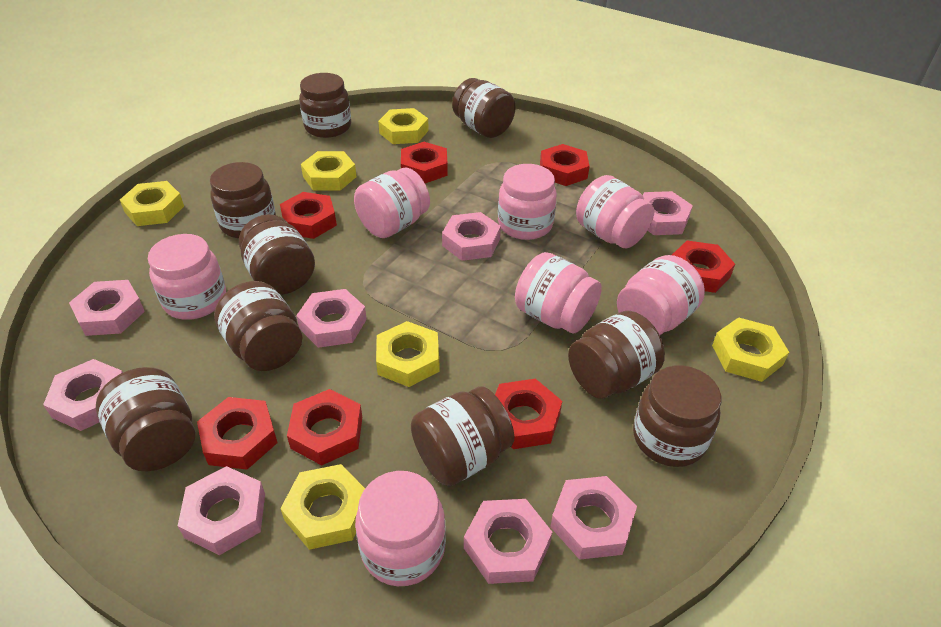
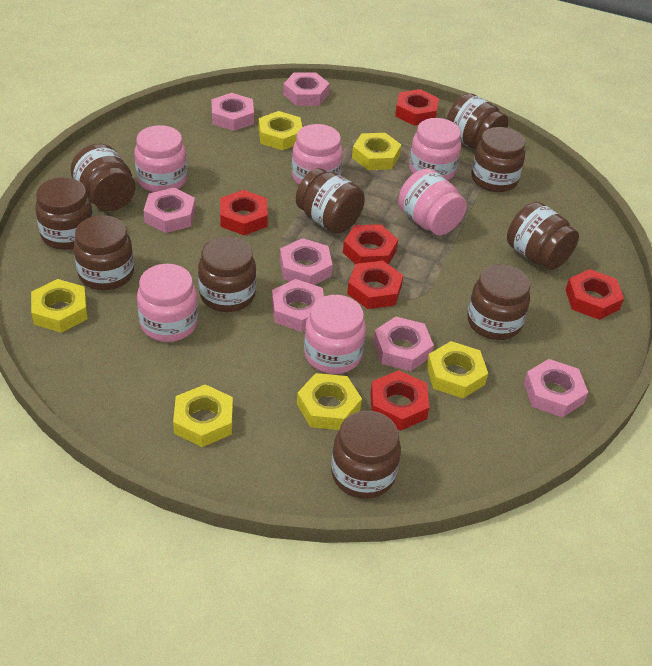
brown jar: [96,367,195,471] [210,162,276,238] [214,281,302,371] [239,214,315,295] [299,73,351,138] [411,386,514,486] [452,78,516,138] [568,311,665,399] [633,365,721,467] = 9 -> [35,177,93,250] [71,144,136,211] [74,215,134,290] [198,237,256,312] [296,168,365,234] [331,411,401,499] [447,93,508,149] [467,264,530,340] [471,127,525,192] [507,202,579,270] = 10
pink jar: [148,234,226,320] [354,168,430,238] [355,471,446,586] [498,164,557,240] [515,252,602,334] [576,175,654,249] [617,255,705,335] = 7 -> [135,125,187,192] [137,264,198,342] [292,124,343,185] [304,295,366,374] [398,169,467,235] [409,118,461,180] = 6
pink nut: [43,359,123,431] [69,280,145,336] [178,466,265,555] [296,289,367,348] [442,212,501,261] [464,499,552,584] [550,476,637,560] [643,191,693,235] = 8 -> [144,188,195,233] [212,93,254,131] [272,279,324,332] [280,238,333,285] [283,73,330,106] [373,316,434,371] [524,359,588,417] = 7
red nut: [197,397,278,470] [280,192,337,239] [287,389,362,466] [401,142,448,183] [495,379,562,449] [540,144,590,186] [672,241,735,293] = 7 -> [220,190,268,236] [343,224,398,265] [347,260,403,309] [370,370,429,431] [395,89,439,125] [566,269,624,320] = 6

